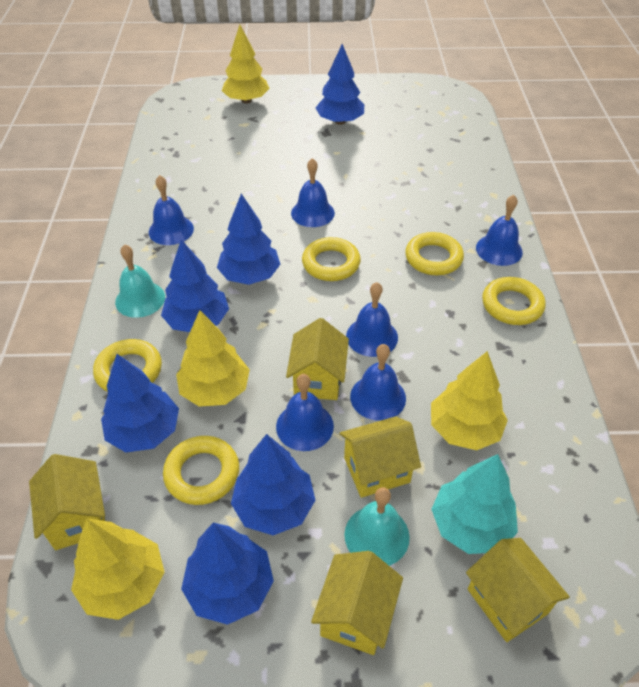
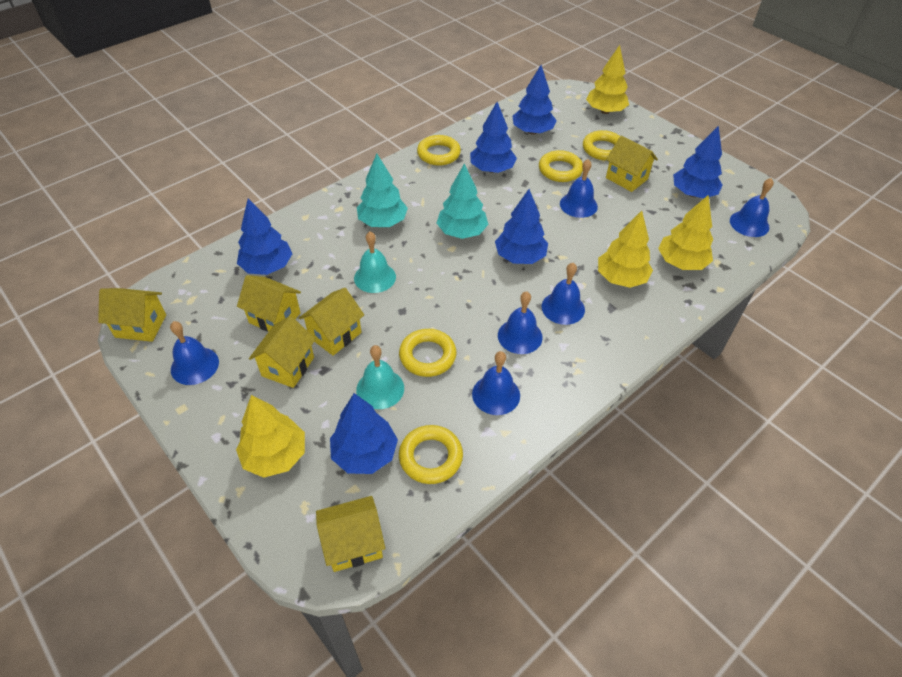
turquoise tree: [431,454,518,554] = 1 -> [357,154,408,227] [437,163,489,239] = 2
yellow house: [29,454,105,550] [286,318,349,400] [311,551,403,655] [340,416,421,498] [466,538,570,642] = 5 -> [98,288,166,342] [237,275,301,332] [249,316,316,388] [299,288,364,356] [316,496,385,572] [606,136,658,192] = 6

